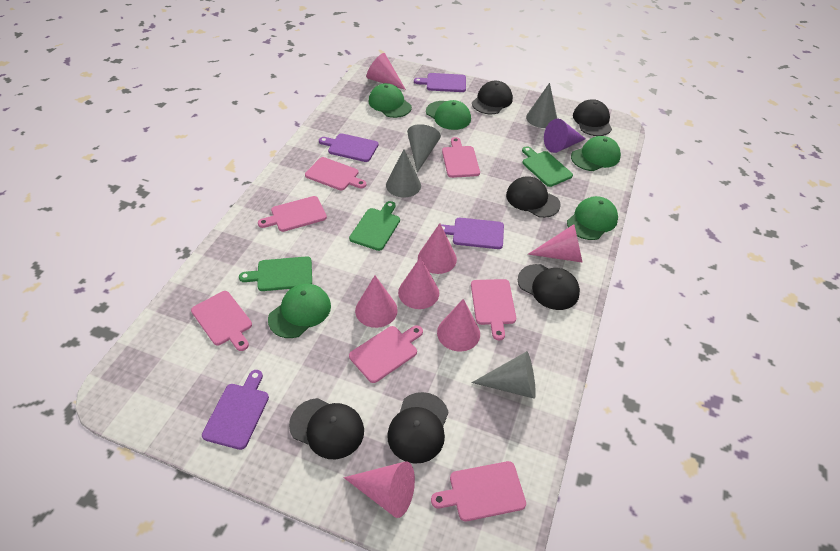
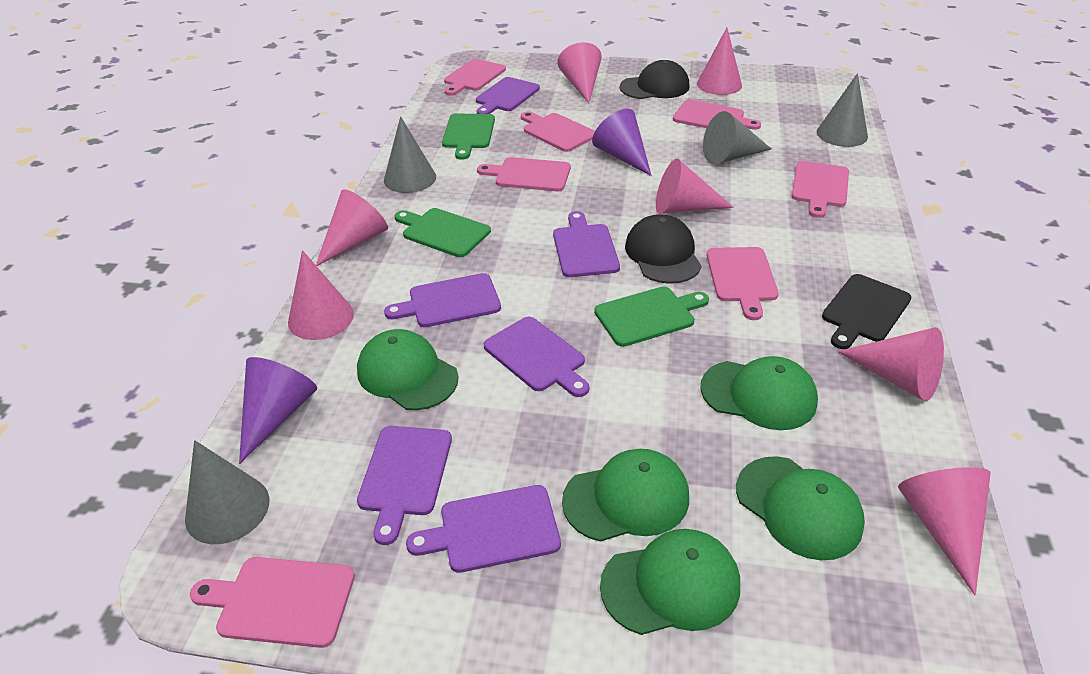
black cap: [289,398,364,459] [387,392,449,464] [472,81,513,114] [506,176,561,218] [518,264,580,310] [573,99,612,136] = 6 -> [620,60,689,99] [625,214,702,284] = 2
black cutting board: none = 0 -> [822,274,912,349] = 1
purple cone: [544,119,586,153] = 1 -> [239,357,317,464] [592,109,652,176] = 2
purple cutting board: [202,370,269,450] [319,133,378,162] [414,73,466,92] [441,218,504,249] = 4 -> [357,426,452,545] [384,273,501,327] [406,485,561,573] [476,77,540,114] [483,317,589,397] [553,211,620,277] = 6

